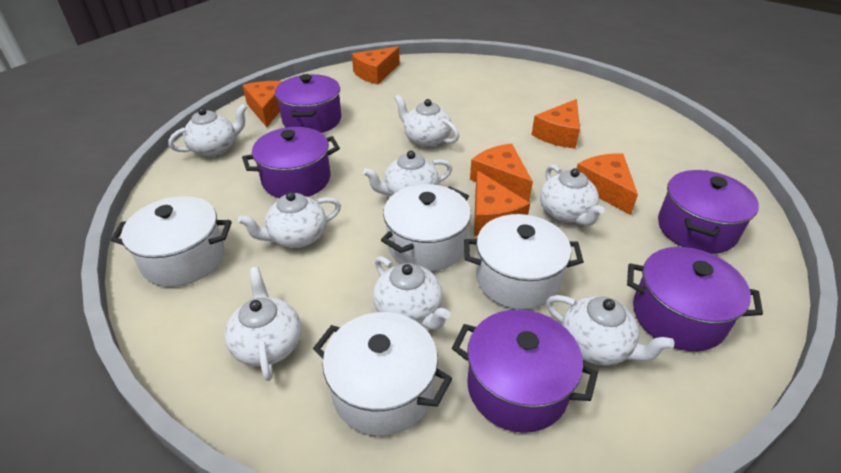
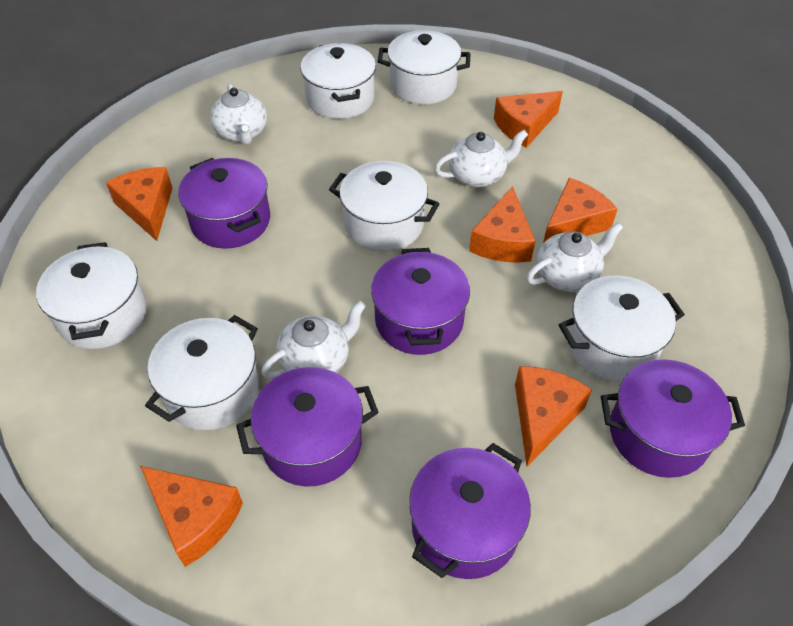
white pot: [111,196,232,287] [313,312,452,436] [381,184,471,272] [464,214,584,310] = 4 -> [36,242,147,349] [145,315,259,430] [300,43,376,119] [329,161,440,252] [377,30,470,105] [559,275,685,382] = 6
white teapot: [169,104,247,157] [225,267,301,381] [238,192,341,248] [363,151,452,196] [373,256,450,330] [394,95,459,147] [540,165,605,226] [546,295,674,366] = 8 -> [210,84,267,145] [261,301,366,379] [434,130,528,187] [526,222,623,292] = 4

